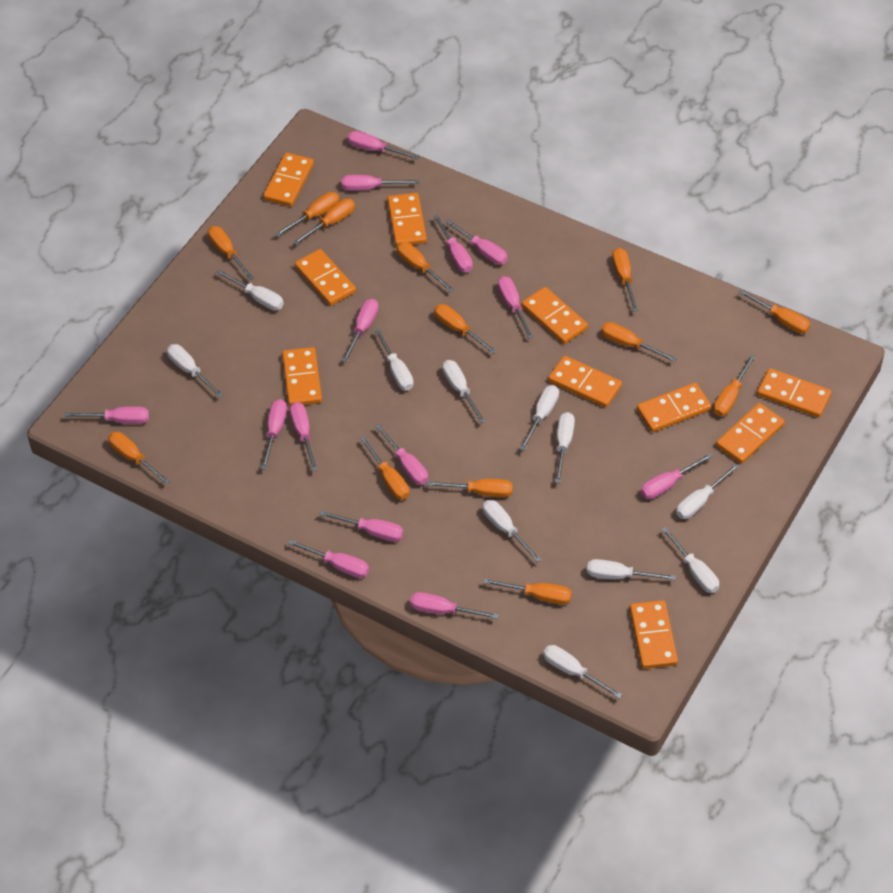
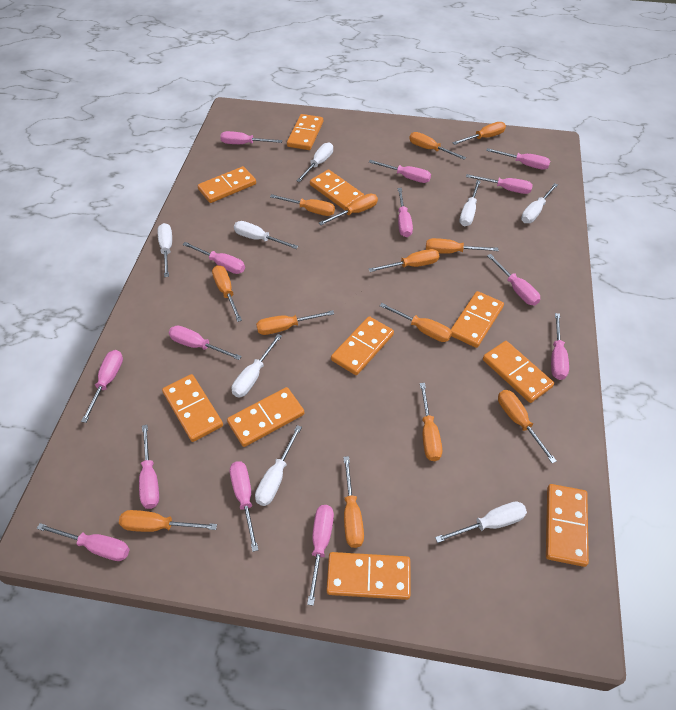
white screwdriver: [167,344,223,397] [216,270,284,310] [374,328,414,391] [442,360,486,423] [482,500,541,562] [520,385,559,451] [543,645,622,699] [555,412,575,483] [587,559,676,580] [661,526,719,593] [676,464,739,519] = 11 -> [157,223,172,277] [232,334,282,397] [234,221,298,249] [255,425,302,506] [296,143,333,182] [435,501,527,543] [459,180,481,226] [521,183,558,223] = 8

